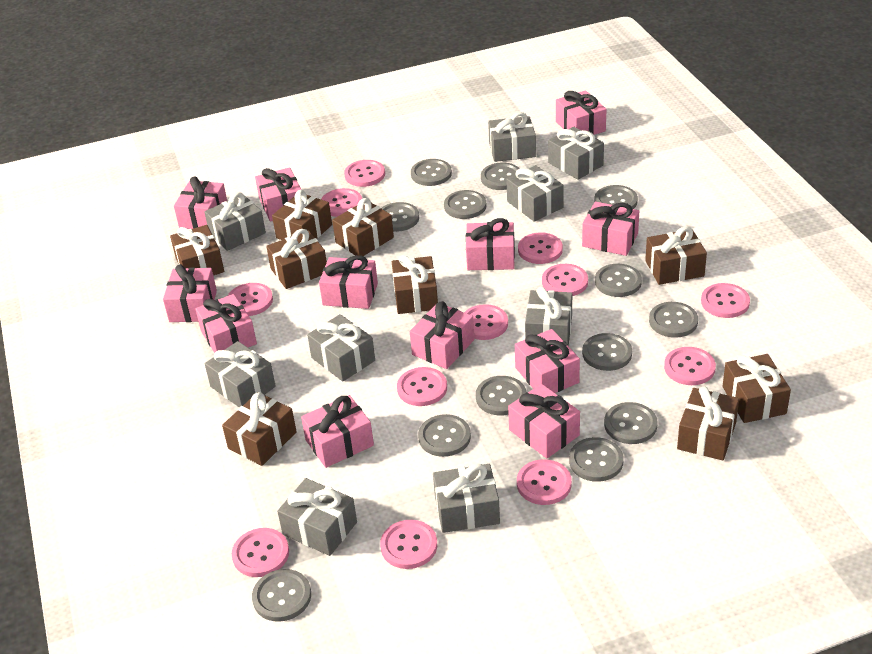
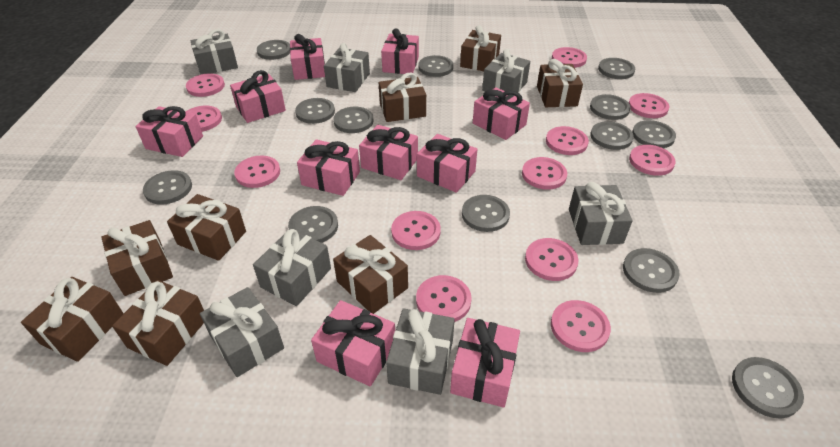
brown gift: [170,225,224,275] [222,392,297,466] [266,229,327,289] [272,190,332,240] [332,198,394,256] [392,255,438,314] [645,226,707,285] [677,386,739,460] [723,354,791,423] = 9 -> [21,277,124,362] [101,220,173,296] [112,280,204,366] [167,194,246,261] [333,235,408,314] [379,73,426,122] [460,25,501,71] [537,59,583,107] = 8
grey gift: [204,192,266,251] [205,341,276,408] [277,478,357,556] [307,314,375,381] [433,463,500,533] [488,112,536,162] [506,165,564,222] [525,287,572,346] [548,127,604,180] = 9 -> [190,29,238,75] [200,287,284,377] [253,229,331,306] [324,43,370,92] [386,308,455,395] [482,49,530,92] [569,182,633,245] = 7
pink gift: [163,264,217,322] [174,177,227,229] [195,294,257,353] [255,168,302,222] [301,395,374,468] [319,255,378,309] [410,301,474,369] [466,218,515,270] [508,384,580,458] [515,329,580,393] [556,90,607,135] [582,202,639,256] = 12 -> [136,106,203,157] [230,70,286,123] [290,34,325,80] [297,139,360,196] [311,300,395,387] [359,125,418,180] [381,28,419,74] [417,134,477,193] [450,318,520,407] [473,87,530,140] = 10

